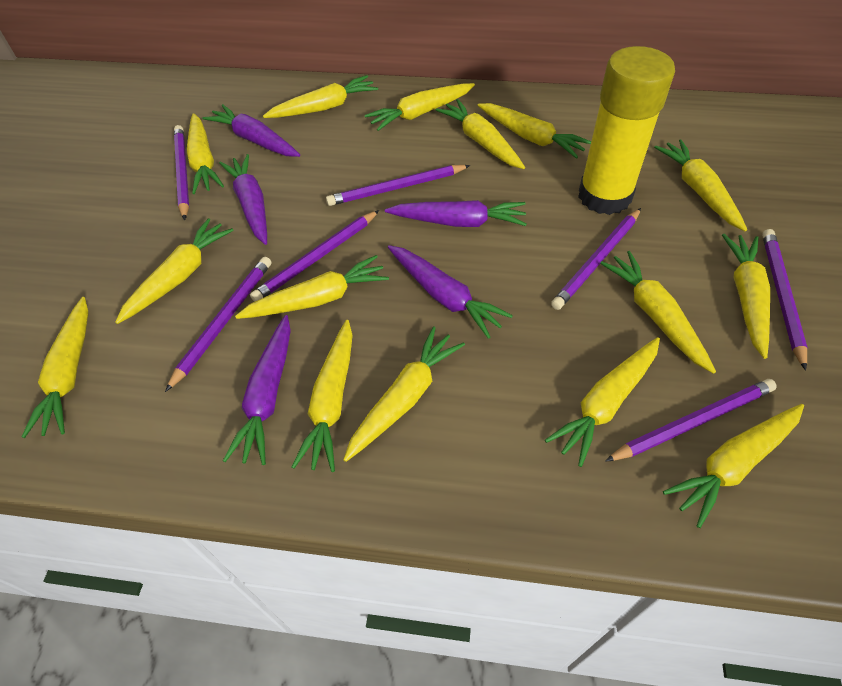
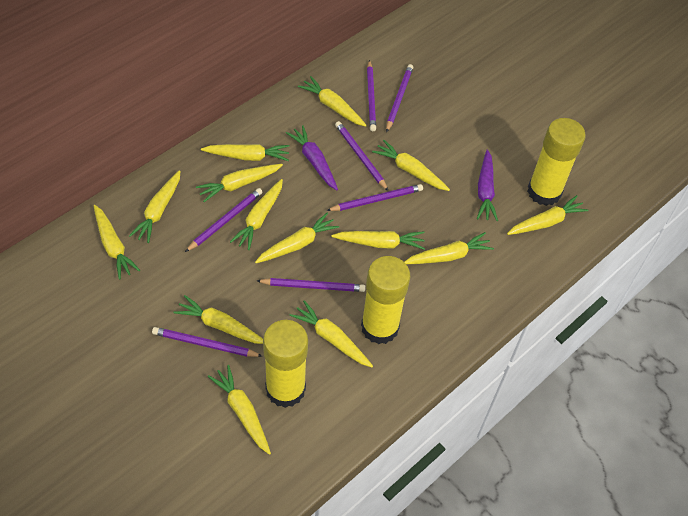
purple carrot: [202,104,300,157] [219,154,267,245] [223,315,291,465] [385,200,527,227] [388,245,513,339] = 5 -> [286,125,338,190] [477,150,498,221] = 2
yellow carrot: [22,297,89,438] [115,218,233,324] [187,113,224,194] [235,255,389,319] [263,75,378,118] [292,320,353,472] [343,326,465,462] [365,83,475,131] [436,99,525,169] [478,103,591,159] [545,337,660,467] [600,251,716,374] [654,139,747,231] [663,404,804,528] [722,234,770,359] = 15 -> [94,205,140,280] [129,170,180,243] [173,295,263,344] [196,164,283,202] [201,144,290,161] [208,365,271,455] [230,179,283,250] [255,213,339,263] [289,300,373,367] [298,76,367,127] [331,231,425,250] [372,140,450,191] [404,232,494,264] [507,195,589,235] = 14
yellow glue stick: [578,46,675,215] = 1 -> [263,320,308,408] [361,256,410,344] [527,118,585,206] = 3

